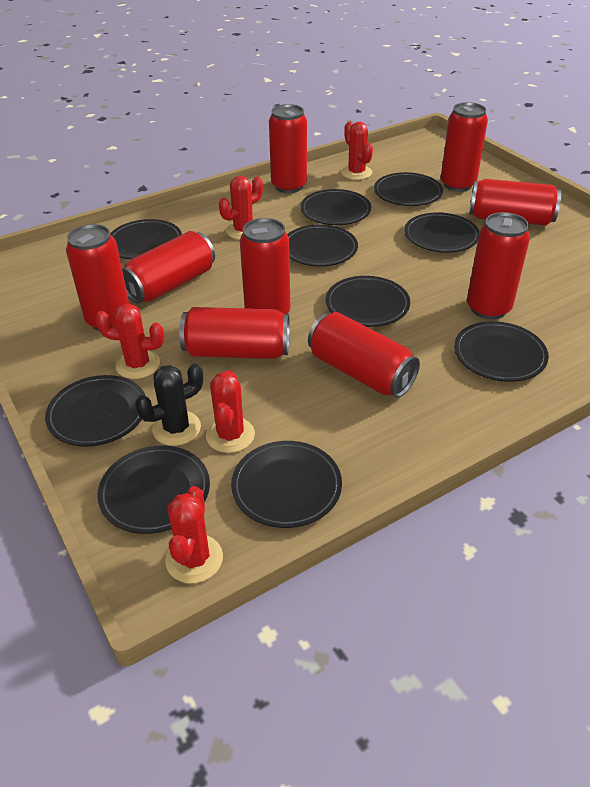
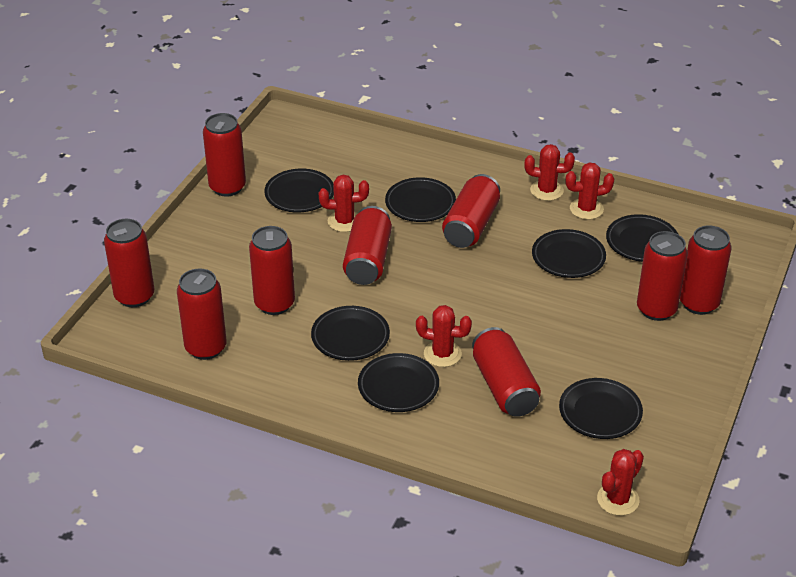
black cactus: [135,364,203,446] = 1 -> none = 0
black plate: [45,375,145,446] [97,446,210,534] [110,219,182,260] [231,441,342,528] [287,225,358,267] [300,189,371,225] [326,276,410,327] [374,172,443,206] [404,212,480,253] [454,321,549,382] = 10 -> [264,169,334,212] [311,306,390,361] [358,353,439,412] [385,177,456,222] [532,229,606,278] [559,378,643,439] [606,214,679,262] = 7

